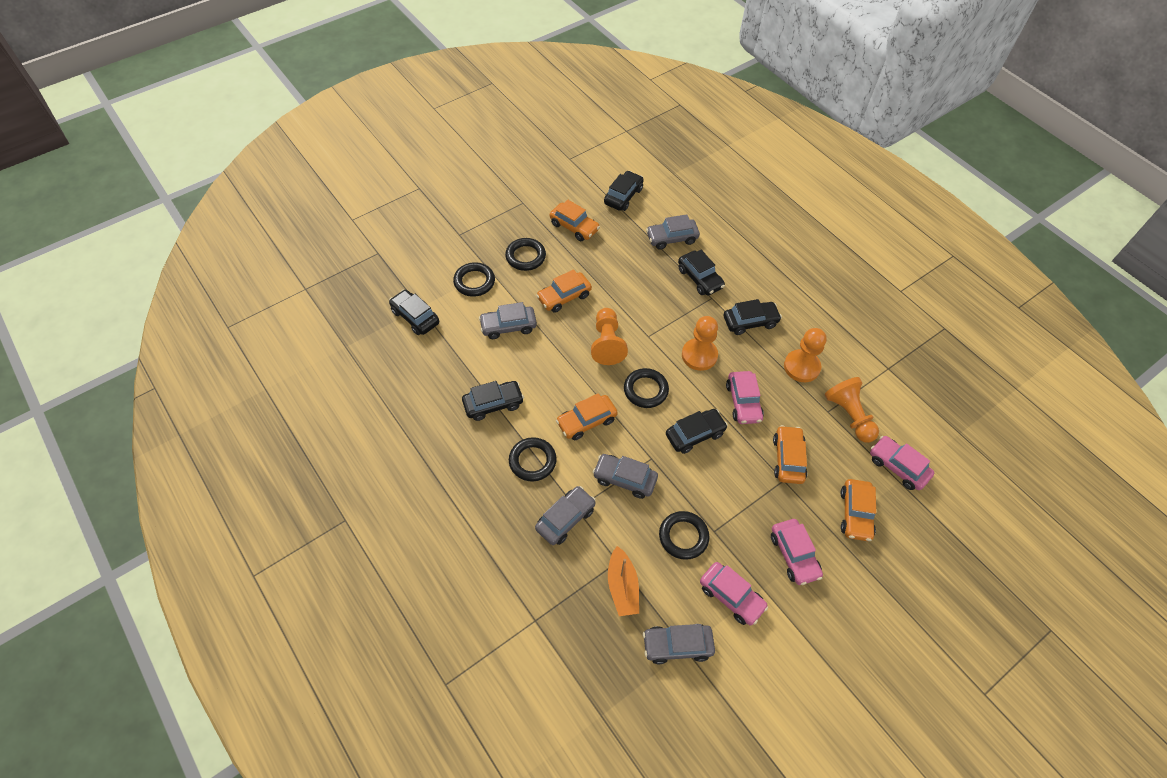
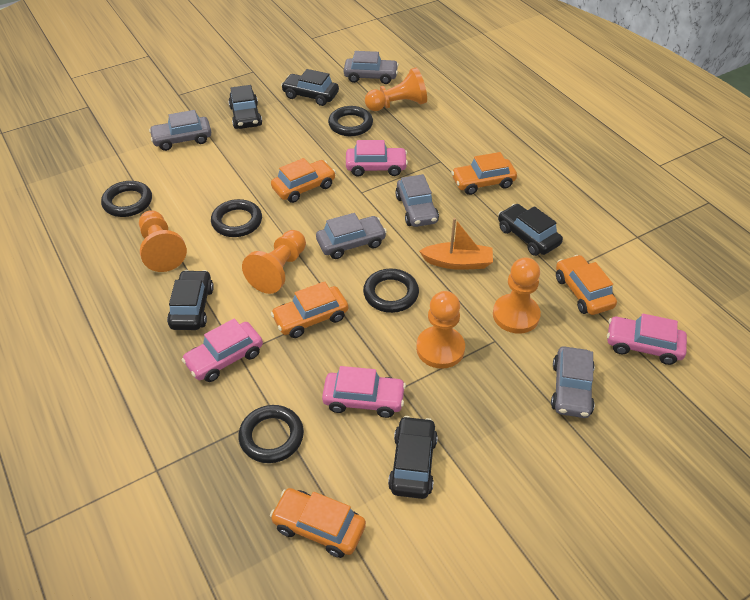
black car: [389,290,439,335] [462,381,524,421] [604,171,644,211] [666,409,728,454] [678,250,725,296] [724,299,782,335] = 6 -> [167,270,214,330] [228,85,262,129] [281,69,339,106] [388,416,438,499] [498,204,563,256] = 5
orange pawn: [591,308,628,365] [682,316,718,371] [784,328,827,382] [825,377,879,443] = 4 -> [139,210,187,272] [242,230,306,294] [365,67,427,111] [416,291,465,369] [493,257,541,333] = 5

